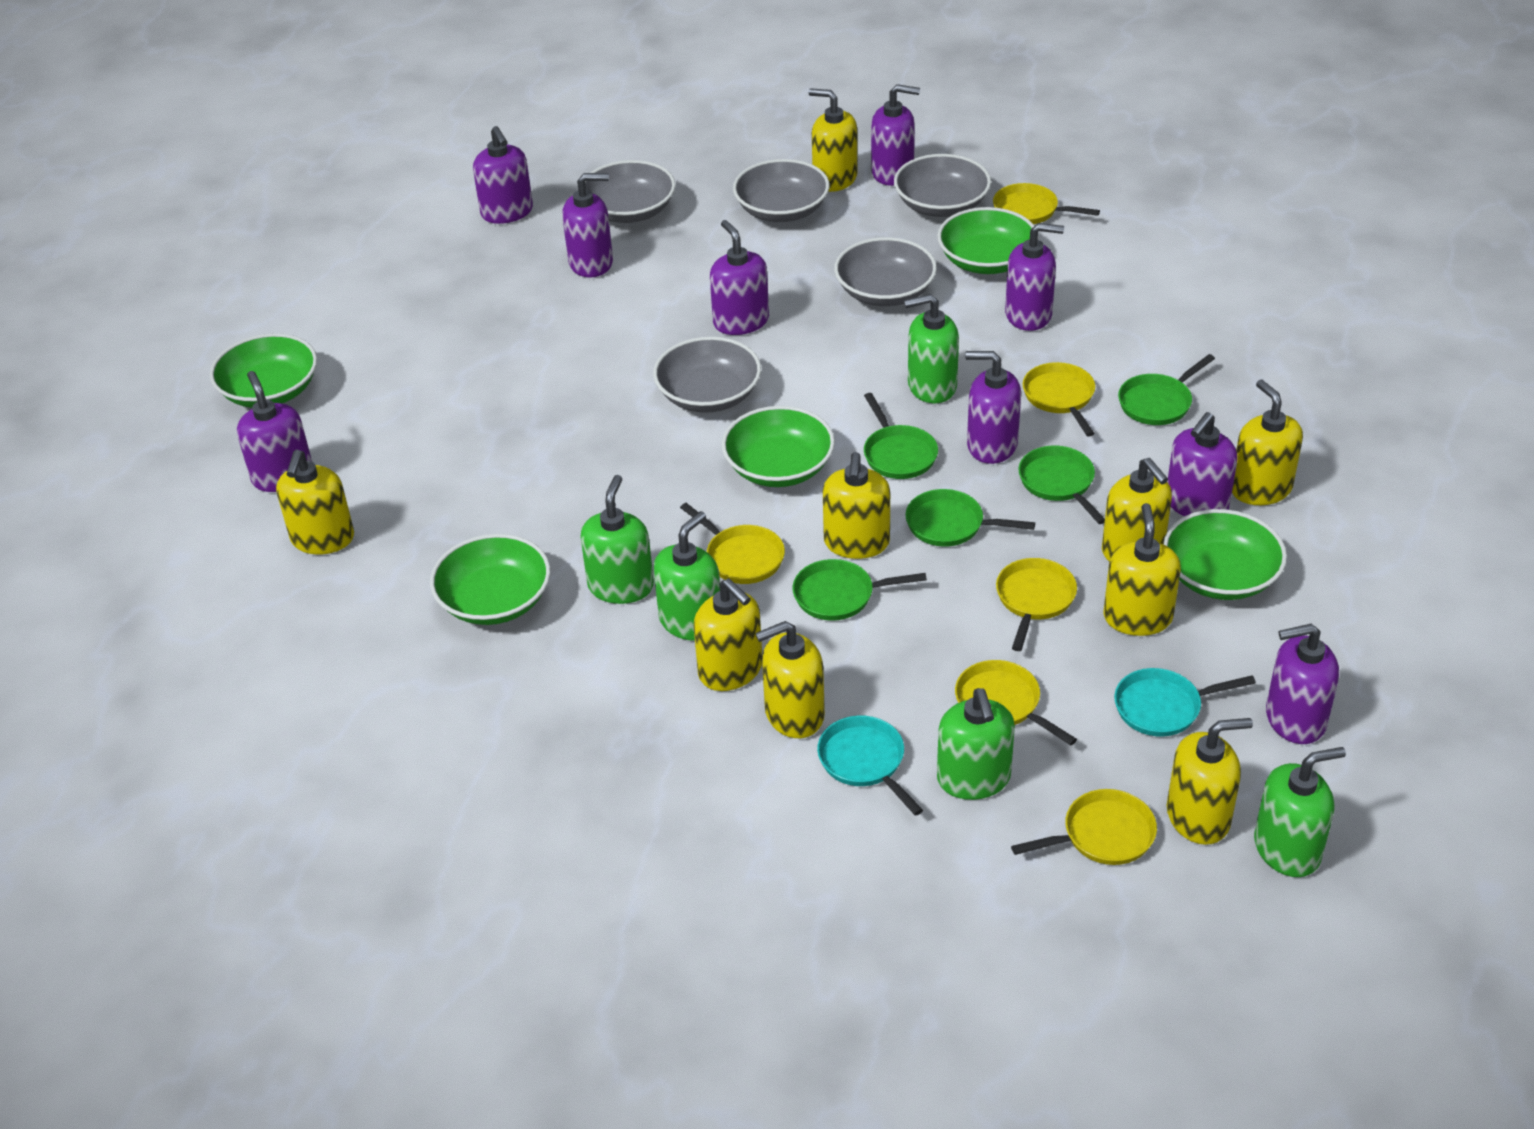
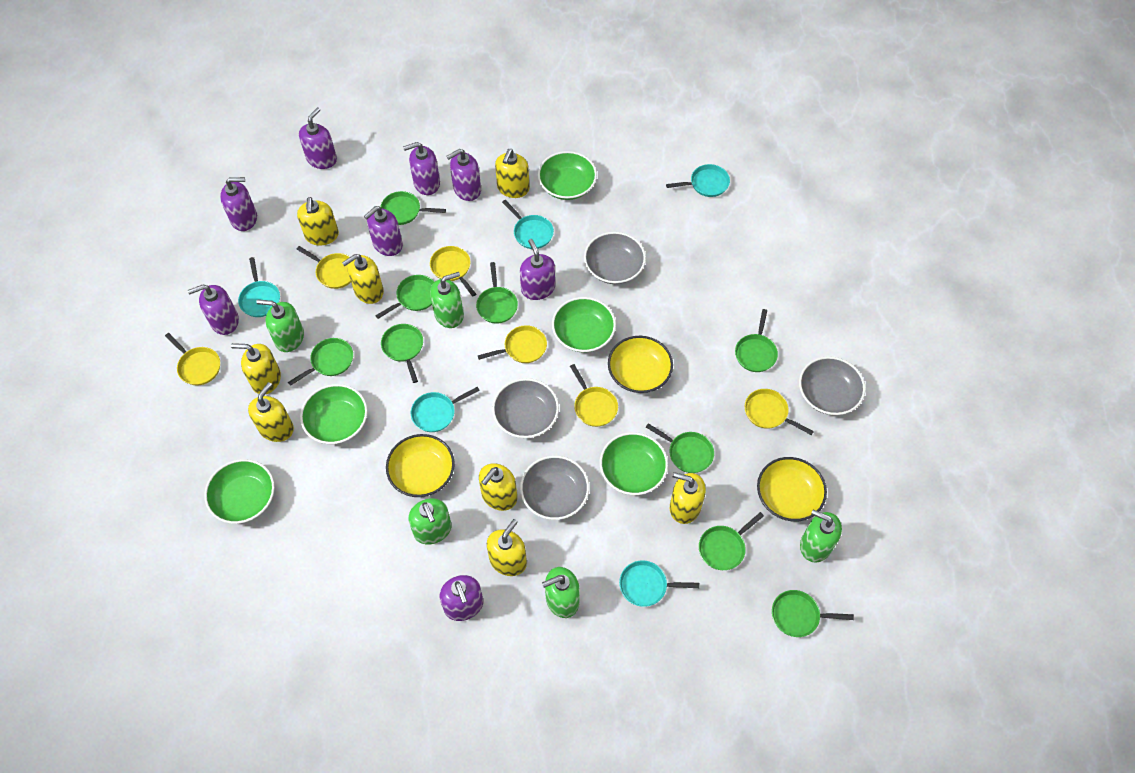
green pan: [793,559,927,621] [864,393,938,479] [906,489,1035,547] [1018,446,1105,524] [1118,354,1215,425] = 5 -> [288,338,353,386] [375,275,434,319] [380,191,446,225] [381,324,423,383] [476,262,518,324] [646,423,714,473] [699,512,764,570] [735,309,778,372] [772,590,854,637] = 9
grey bowl: [585,160,676,223] [653,337,761,413] [733,159,829,222] [834,237,937,306] [894,154,991,217] = 5 -> [492,378,559,438] [520,456,589,520] [584,232,646,284] [799,356,866,415] = 4
purple soap dispenser: [237,371,312,492] [473,126,533,224] [562,173,613,278] [710,220,769,335] [871,84,920,186] [965,351,1021,464] [1005,223,1064,331] [1167,412,1238,516] [1266,624,1339,744] = 9 -> [188,285,239,335] [220,177,257,231] [299,107,337,169] [364,206,403,256] [403,142,440,195] [439,575,483,621] [447,149,481,201] [520,239,555,300] = 8
turquoise pan: [817,715,923,816] [1114,668,1256,737] = 2 -> [238,257,280,317] [411,387,480,432] [502,200,554,249] [619,560,699,607] [666,164,730,197] = 5
yellow bowl: none = 0 -> [386,434,455,497] [608,336,673,393] [757,457,827,521] = 3
yellow soap dispenser: [276,450,354,554] [694,578,763,691] [755,621,825,738] [808,88,857,192] [823,452,890,559] [1102,458,1172,562] [1103,503,1181,636] [1167,718,1253,845] [1232,380,1303,505] = 9 -> [231,343,281,394] [248,382,294,442] [297,197,339,245] [342,254,384,304] [479,463,517,511] [487,519,527,576] [495,149,530,198] [670,472,706,524] = 8

